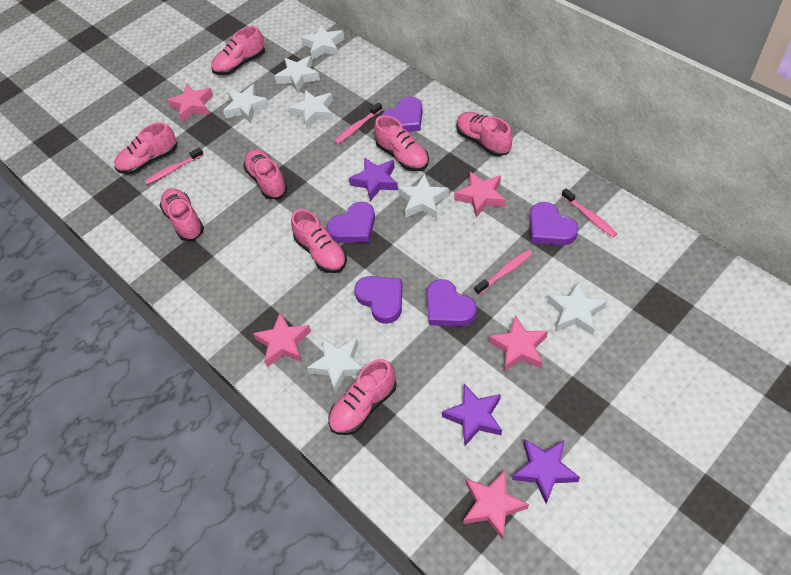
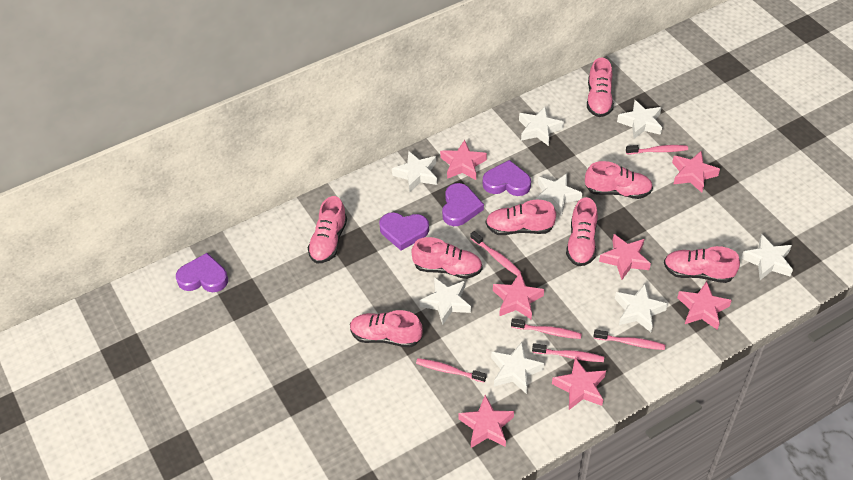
pink star: [167,84,213,122] [253,312,311,367] [454,172,506,218] [464,470,529,540] [489,315,548,372] = 5 -> [440,140,487,180] [458,395,514,448] [493,272,544,319] [552,358,606,410] [599,234,651,280] [672,151,720,193] [677,281,732,330] = 7
pink toothbrush: [145,147,204,185] [334,102,382,144] [474,249,532,295] [562,188,617,237] = 4 -> [416,358,486,383] [470,231,522,276] [511,318,582,339] [532,343,604,362] [593,329,665,350] [626,145,688,154] = 6
purple heart: [327,202,375,243] [354,276,402,324] [381,97,423,132] [426,279,477,326] [529,202,578,245] = 5 -> [176,253,228,292] [379,212,429,251] [442,183,484,226] [483,160,531,196] = 4
purple star: [349,157,398,201] [442,384,502,446] [512,439,580,504] = 3 -> none = 0
white star: [223,84,270,123] [274,56,320,93] [288,90,333,129] [301,25,344,60] [307,338,364,393] [398,174,449,218] [547,281,607,335] = 7 -> [392,151,437,192] [420,277,471,325] [491,342,544,394] [519,107,564,146] [535,173,582,216] [615,284,668,332] [617,100,662,139] [741,235,793,280] = 8

